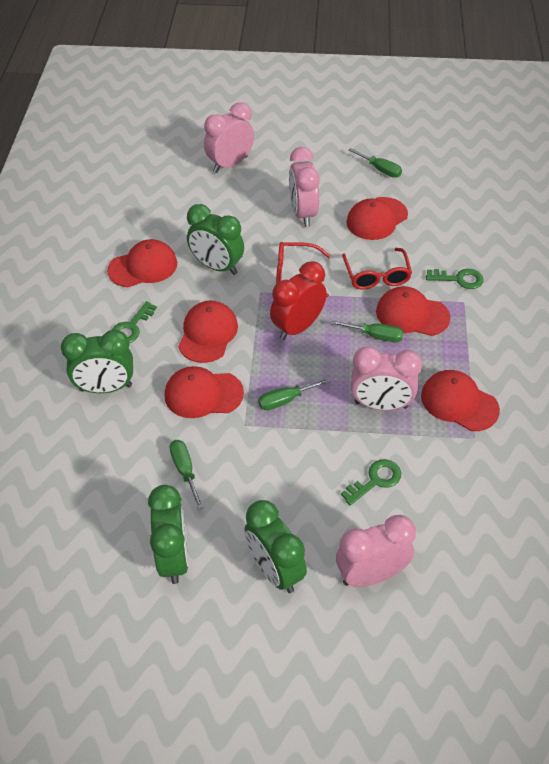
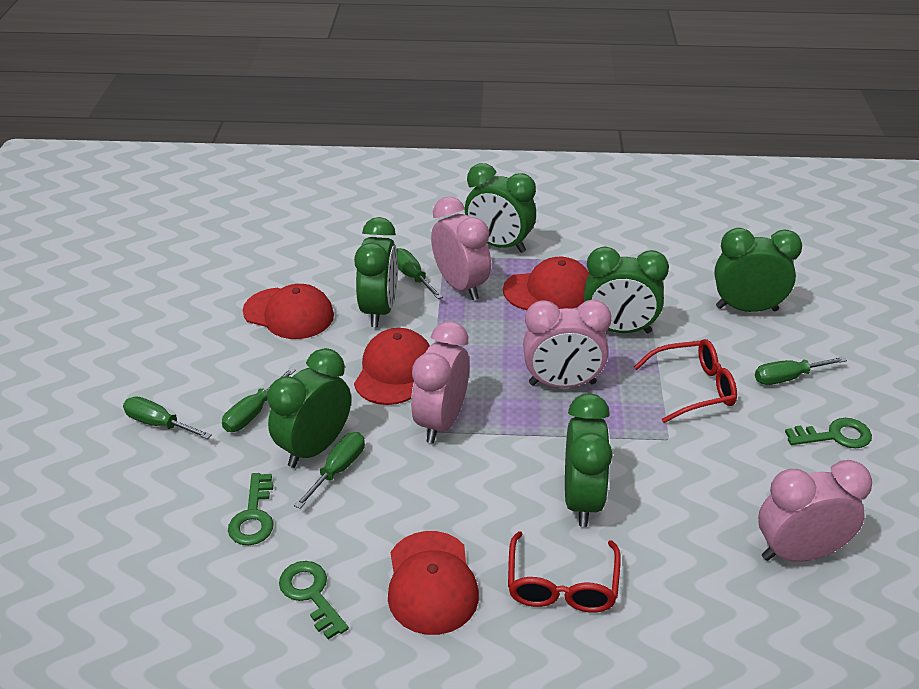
green clock: [61,330,133,393] [148,485,189,584] [187,204,244,275] [245,500,307,593] = 4 -> [267,348,351,468] [354,217,398,327] [465,163,536,253] [565,394,613,527] [584,247,669,333] [714,228,802,312] = 6
green screwdriver: [169,440,203,509] [258,378,331,410] [330,320,404,342] [348,148,402,178] = 4 -> [123,396,212,439] [222,368,296,432] [294,432,365,509] [397,248,443,299] [755,356,847,385] = 5
red cap: [107,239,177,287] [165,366,244,418] [178,301,238,363] [346,197,408,240] [376,286,450,336] [421,370,500,431] = 6 -> [243,284,334,339] [354,328,430,405] [388,531,479,635] [503,257,589,310] = 4
red clock: [270,261,327,340] = 1 -> none = 0

